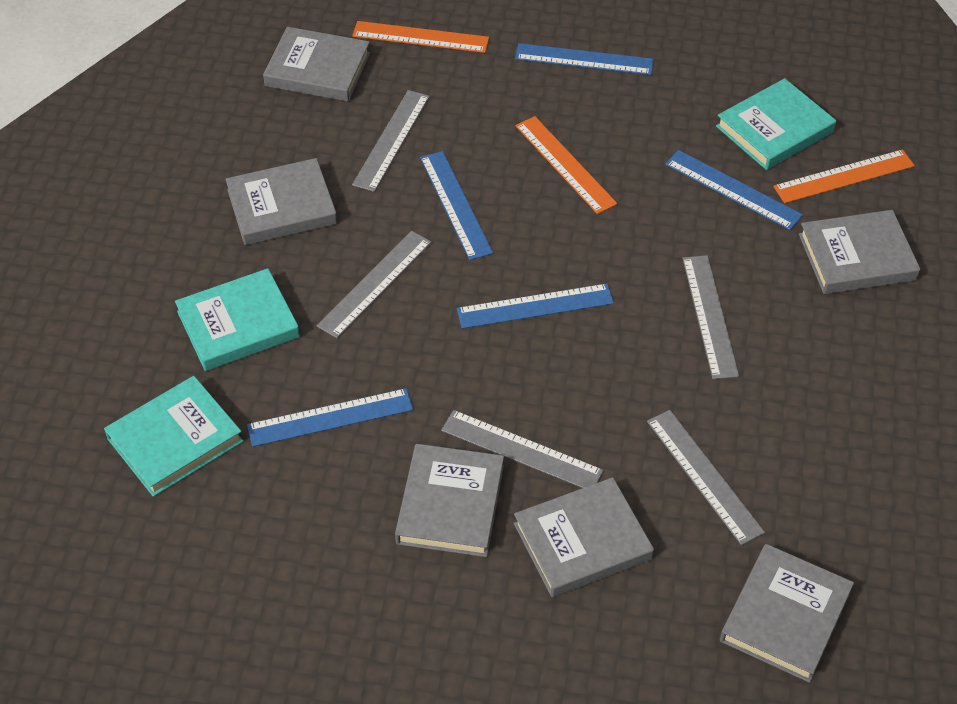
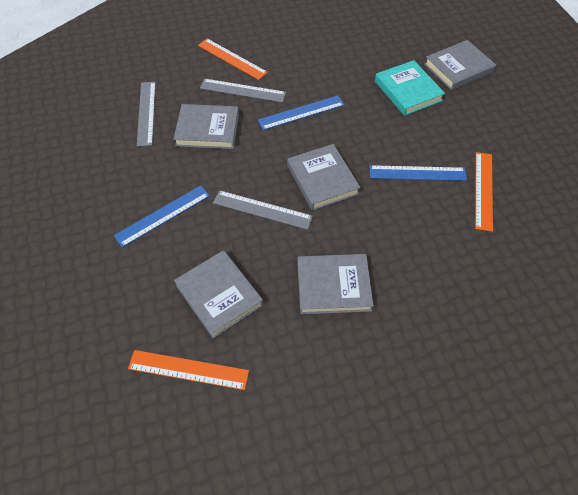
blue ruler: [247,388,413,447] [420,151,493,260] [457,284,614,329] [515,43,654,75] [665,150,803,230] = 5 -> [114,185,210,247] [258,96,344,130] [369,165,467,181] = 3
grey book: [226,158,337,245] [263,27,370,102] [395,444,504,557] [514,477,654,597] [720,544,854,683] [799,210,920,294] = 6 -> [173,104,239,149] [174,250,263,338] [287,144,361,211] [297,254,374,314] [424,40,496,91] = 5
grey ruler: [317,231,432,338] [352,90,430,192] [441,410,604,488] [647,410,765,545] [682,255,739,379] = 5 -> [137,82,156,147] [200,79,286,102] [213,190,313,230] = 3
turquoise book: [104,376,243,497] [175,268,300,371] [716,78,836,170] = 3 -> [375,60,445,116] = 1

